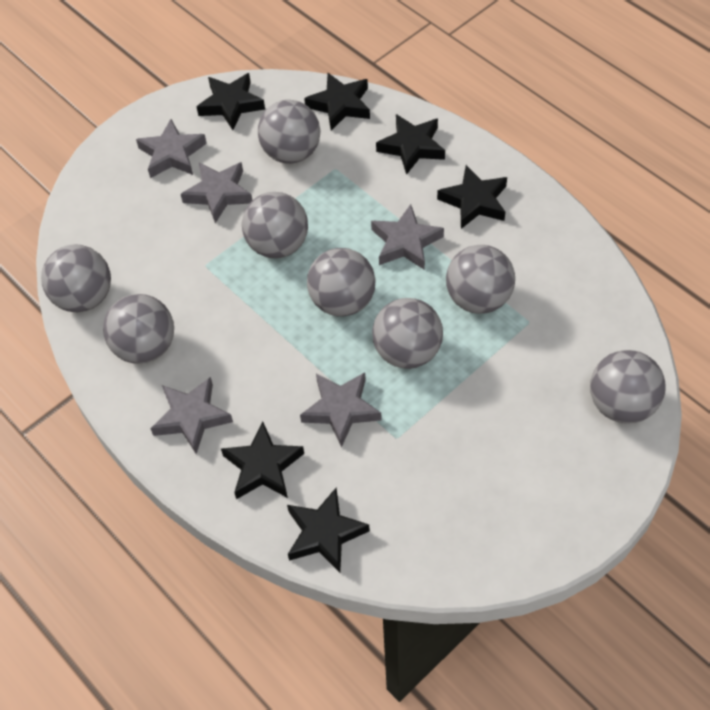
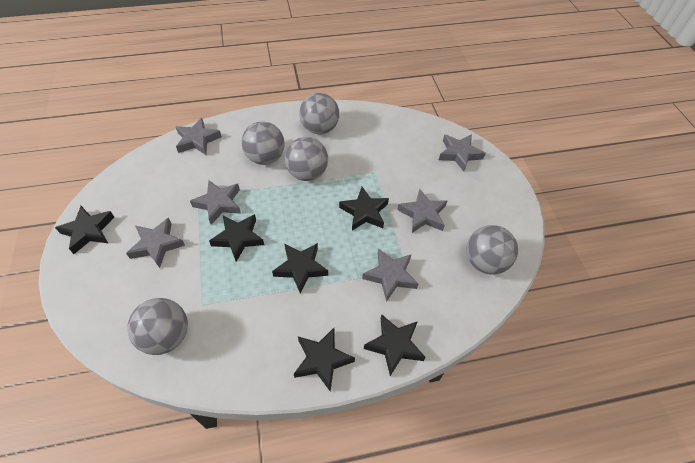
grey ball: [41,245,111,312] [103,294,174,364] [242,192,308,258] [258,100,320,164] [307,248,376,317] [372,298,443,369] [446,245,515,314] [590,350,666,424] = 8 -> [127,298,188,355] [241,121,285,165] [285,137,328,181] [299,93,339,134] [467,225,518,275] = 5
grey star: [136,119,207,178] [150,377,233,454] [181,162,252,223] [300,372,382,447] [371,204,444,270] = 5 -> [126,218,185,268] [176,118,222,155] [190,180,241,224] [362,248,418,302] [397,189,447,233] [439,134,486,172] = 6

